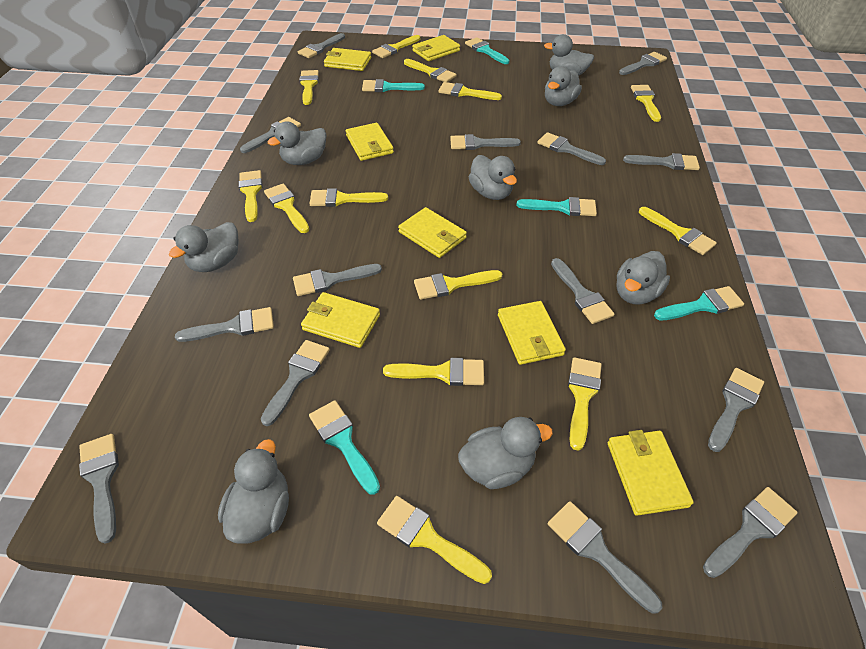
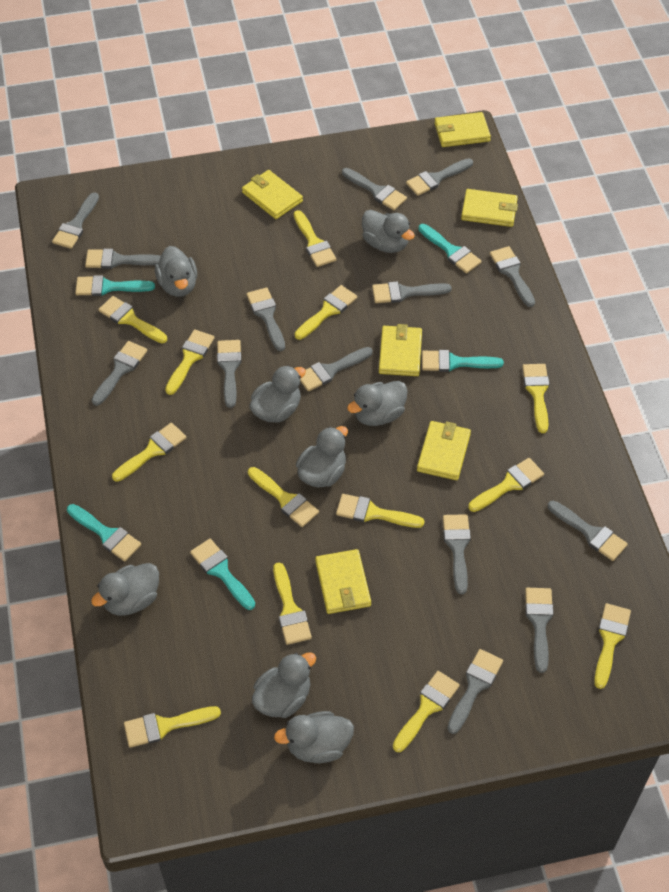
yellow wallet: [301,292,380,348] [324,48,371,71] [346,123,394,161] [398,207,467,258] [412,35,460,61] [498,301,566,365] [608,430,694,516] = 7 -> [242,170,303,219] [315,549,371,614] [379,324,422,376] [417,421,471,480] [435,112,491,147] [461,189,518,227] = 6

